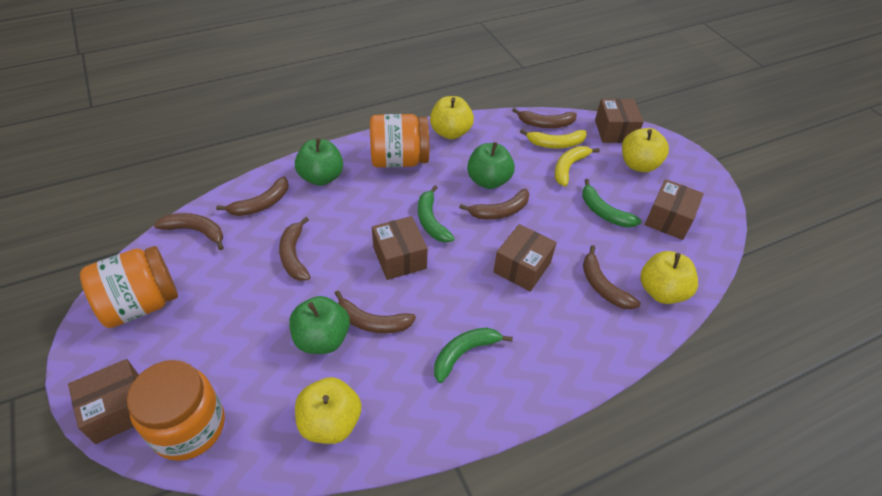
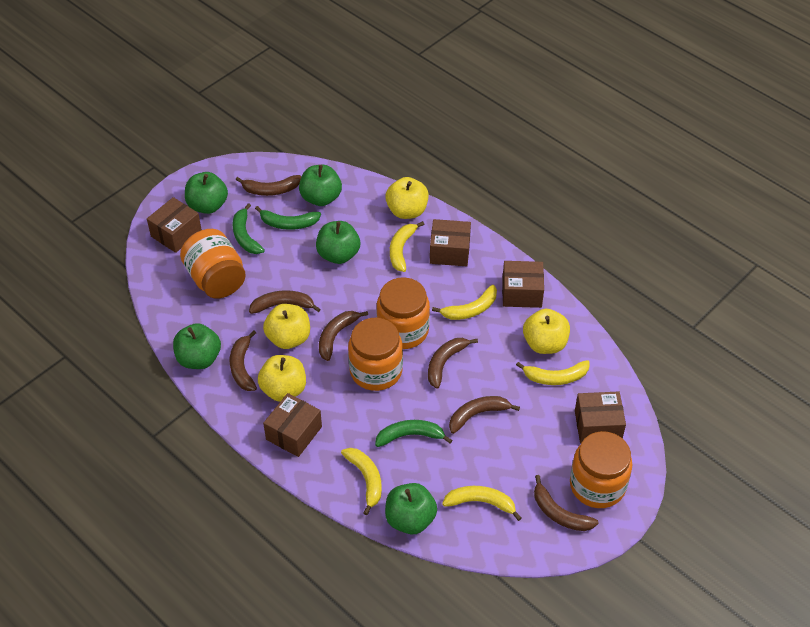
green apple: [289,296,350,354] [295,138,343,186] [467,142,515,189] = 3 -> [173,323,221,369] [185,172,228,214] [299,165,342,206] [316,221,360,264] [385,483,437,534] = 5
orange jar: [80,246,178,328] [127,360,225,461] [370,114,429,168] = 3 -> [180,229,246,299] [348,317,403,391] [376,277,430,349] [570,431,633,508] = 4
yellow banana: [520,129,587,148] [555,146,600,187] = 2 -> [341,448,382,515] [390,221,424,272] [432,285,497,320] [442,486,522,521] [516,360,590,385] = 5

